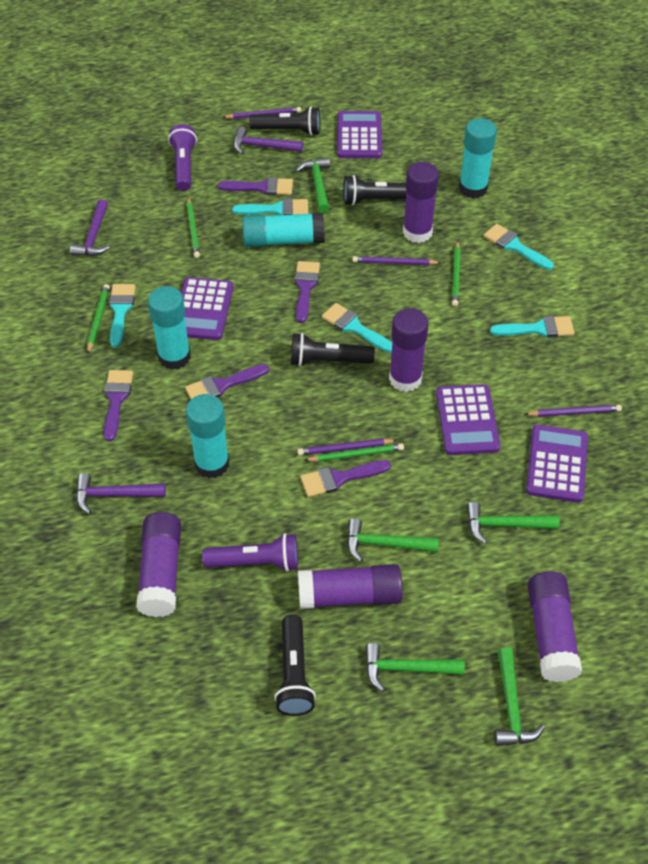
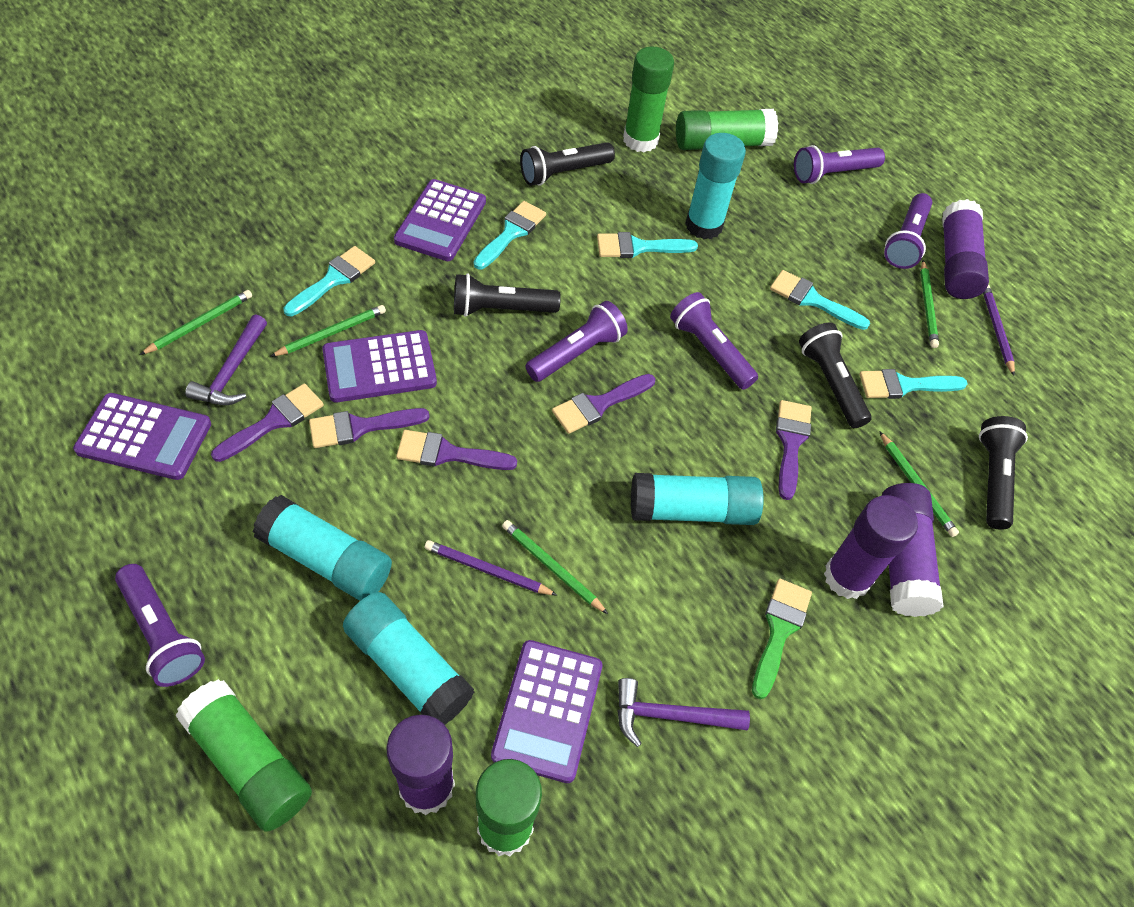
green brush: none = 0 -> [752,579,812,699] = 1
green glue stick: none = 0 -> [175,679,312,832] [476,759,542,856] [623,47,674,152] [676,109,778,150] = 4
green hammer: [295,157,330,213] [347,518,439,562] [365,643,465,692] [467,502,560,544] [494,647,545,746] = 5 -> none = 0
green pencil: [87,284,110,354] [187,197,200,258] [305,443,404,462] [452,241,460,306] = 4 -> [140,290,252,355] [270,305,386,357] [502,520,608,614] [879,431,959,537] [920,260,939,348] = 5
purple flashlight: [168,124,197,191] [202,533,298,571] = 2 -> [115,564,205,687] [525,301,628,382] [670,292,758,390] [794,145,885,184] [884,193,932,269] = 5
purple glue stick: [136,512,181,617] [298,564,402,609] [389,308,429,392] [403,162,439,243] [528,572,582,682] = 5 -> [386,714,455,815] [824,495,918,599] [881,483,944,617] [942,199,989,299] = 4
purple hammer: [70,199,110,256] [76,473,166,514] [234,127,303,154] = 3 -> [185,314,267,405] [617,678,750,747] = 2
purple pencil: [223,107,301,119] [297,439,397,456] [352,256,441,265] [525,405,622,417] = 4 -> [425,540,557,595] [983,284,1015,376] = 2

